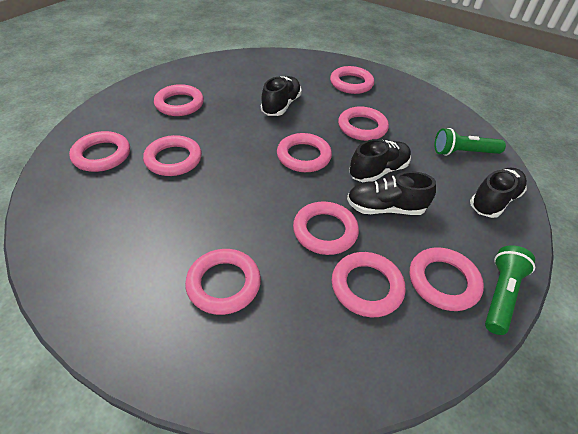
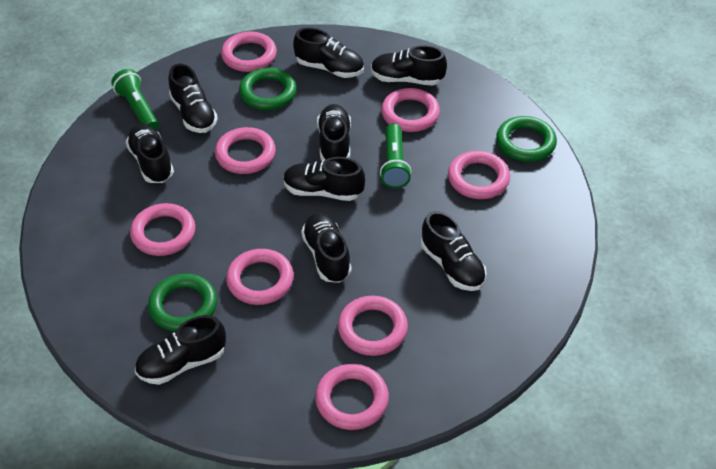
black shoe: [261,76,302,116] [347,171,436,215] [349,139,411,183] [470,168,527,218] = 4 -> [126,124,174,183] [135,315,226,385] [169,63,218,133] [283,157,365,201] [293,28,364,78] [301,213,352,283] [317,104,351,160] [371,45,447,85] [421,211,487,291] = 9
green ring: none = 0 -> [148,274,217,332] [239,68,297,110] [496,116,557,162] = 3
pink ring: [69,131,130,172] [143,135,202,176] [154,84,204,116] [185,249,261,315] [277,133,332,172] [293,202,359,255] [330,66,374,94] [332,252,406,317] [338,106,389,141] [410,247,484,311] = 10 -> [130,203,195,256] [215,127,276,174] [221,32,277,72] [226,249,294,305] [315,364,389,430] [338,296,408,356] [381,88,440,132] [448,151,510,199] = 8

